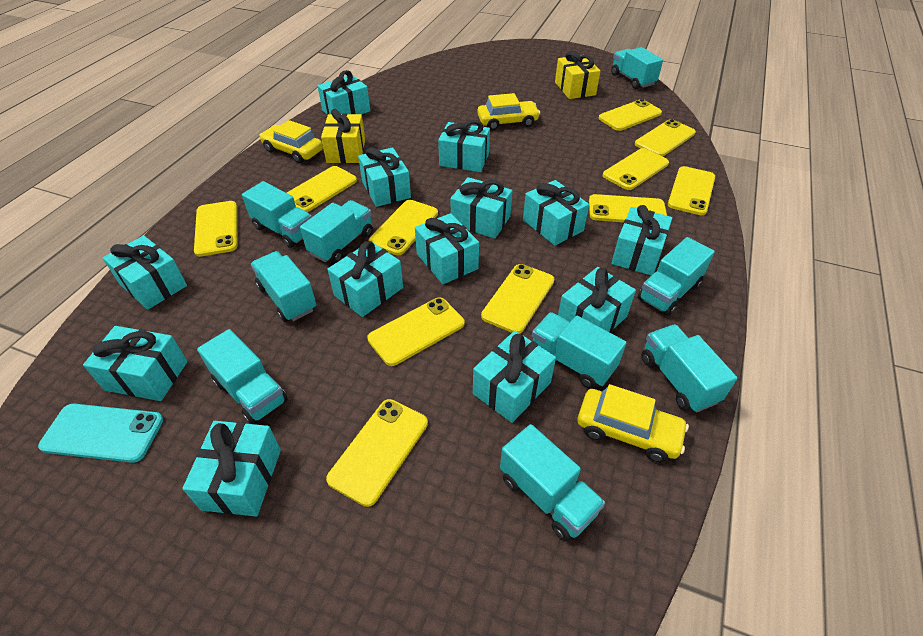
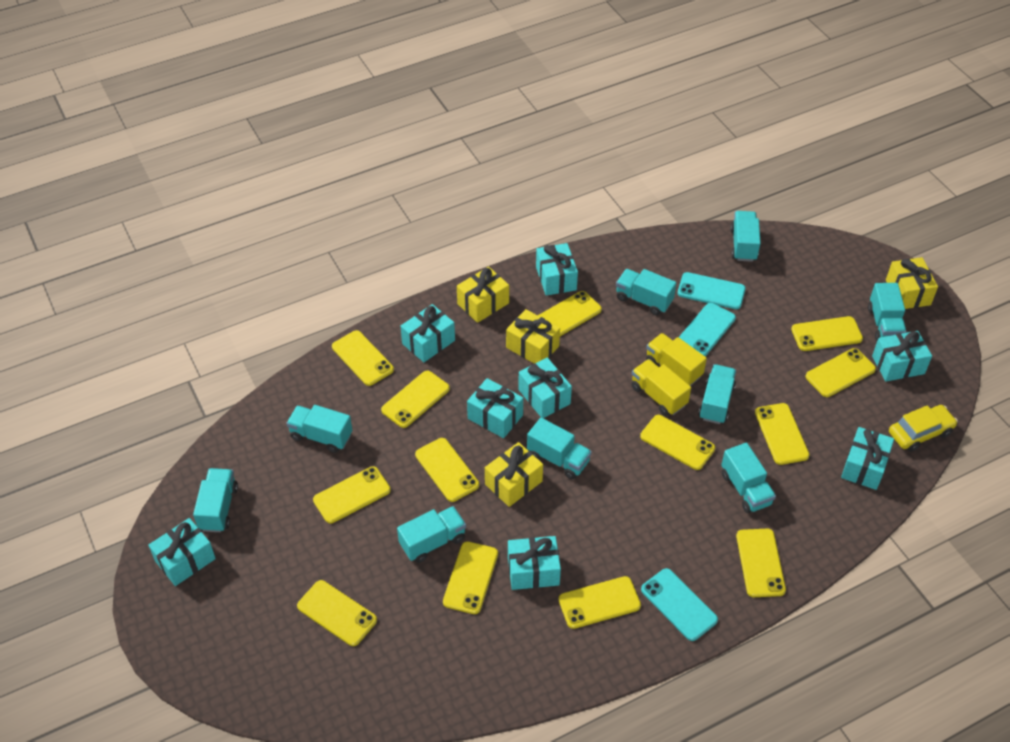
turquoise gift: [83,326,188,401] [103,236,187,310] [182,421,281,516] [317,70,370,115] [327,241,403,317] [358,147,411,207] [415,213,479,284] [438,120,490,172] [450,177,513,239] [473,331,556,423] [523,180,589,246] [558,267,636,333] [611,205,672,276] = 13 -> [148,518,216,586] [401,304,455,362] [467,378,523,438] [508,536,561,590] [518,358,572,418] [536,243,578,296] [841,427,894,490] [872,331,932,381] = 8
turquoise phone: [38,404,163,463] = 1 -> [641,568,718,641] [678,272,746,309] [679,303,736,356] = 3
yellow car: [259,120,323,163] [477,93,540,130] [578,384,689,462] = 3 -> [889,405,958,452] = 1
yellow gift: [321,109,365,163] [555,51,600,99] = 2 -> [457,267,509,323] [485,442,543,507] [506,309,560,363] [886,257,938,309] = 4
yellow phone: [194,201,237,257] [287,166,357,212] [326,399,428,507] [367,298,465,366] [369,200,438,255] [481,264,554,333] [589,194,667,222] [599,99,662,131] [603,148,669,190] [635,119,696,157] [668,166,715,215] = 11 -> [297,580,377,646] [313,466,391,523] [332,330,394,386] [381,371,450,428] [415,438,479,502] [443,541,498,614] [538,291,602,336] [559,576,641,629] [640,415,715,470] [736,529,786,597] [755,403,810,465] [791,316,863,351] [806,348,876,397] = 13
yellow truck: none = 0 -> [631,359,691,416] [646,333,707,386] = 2

